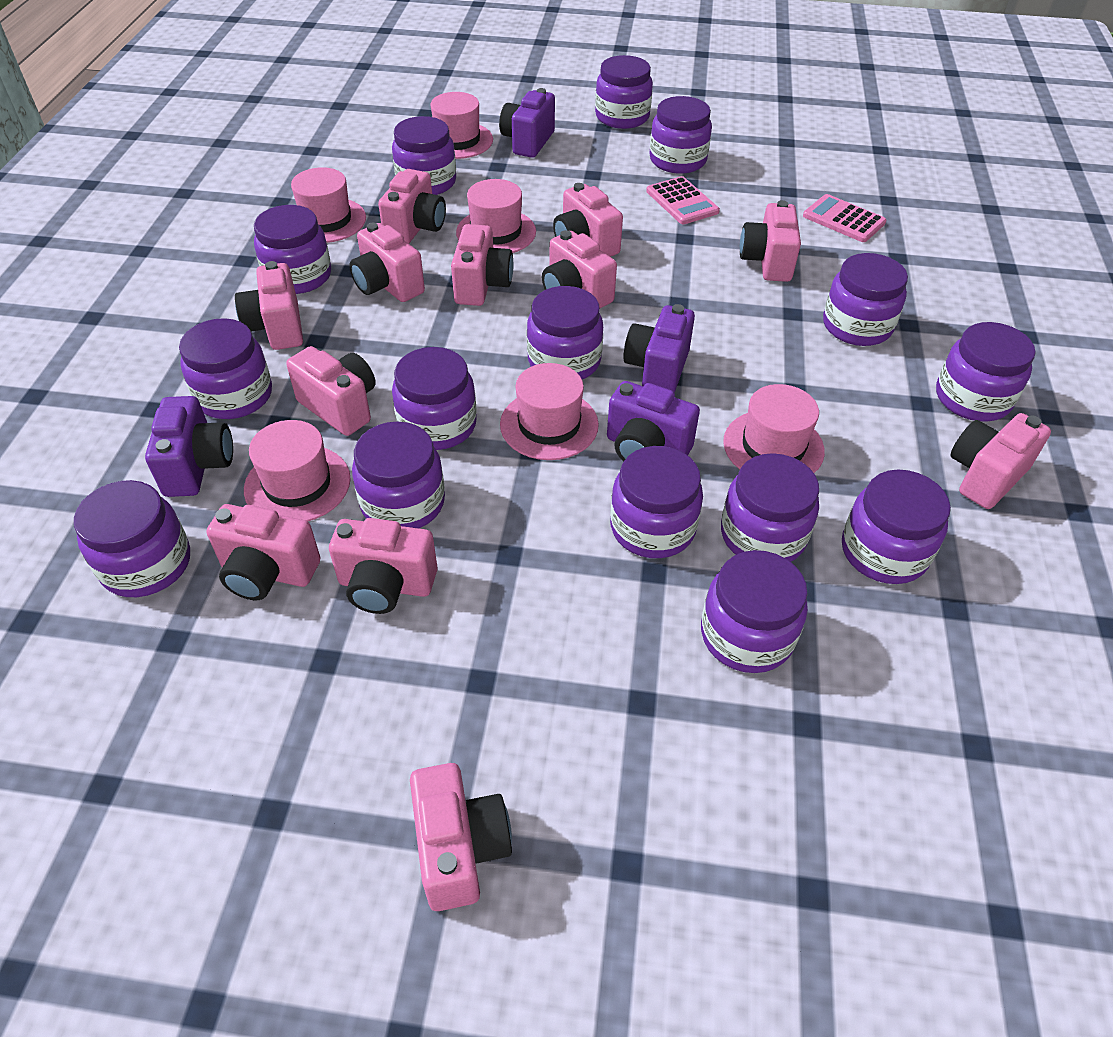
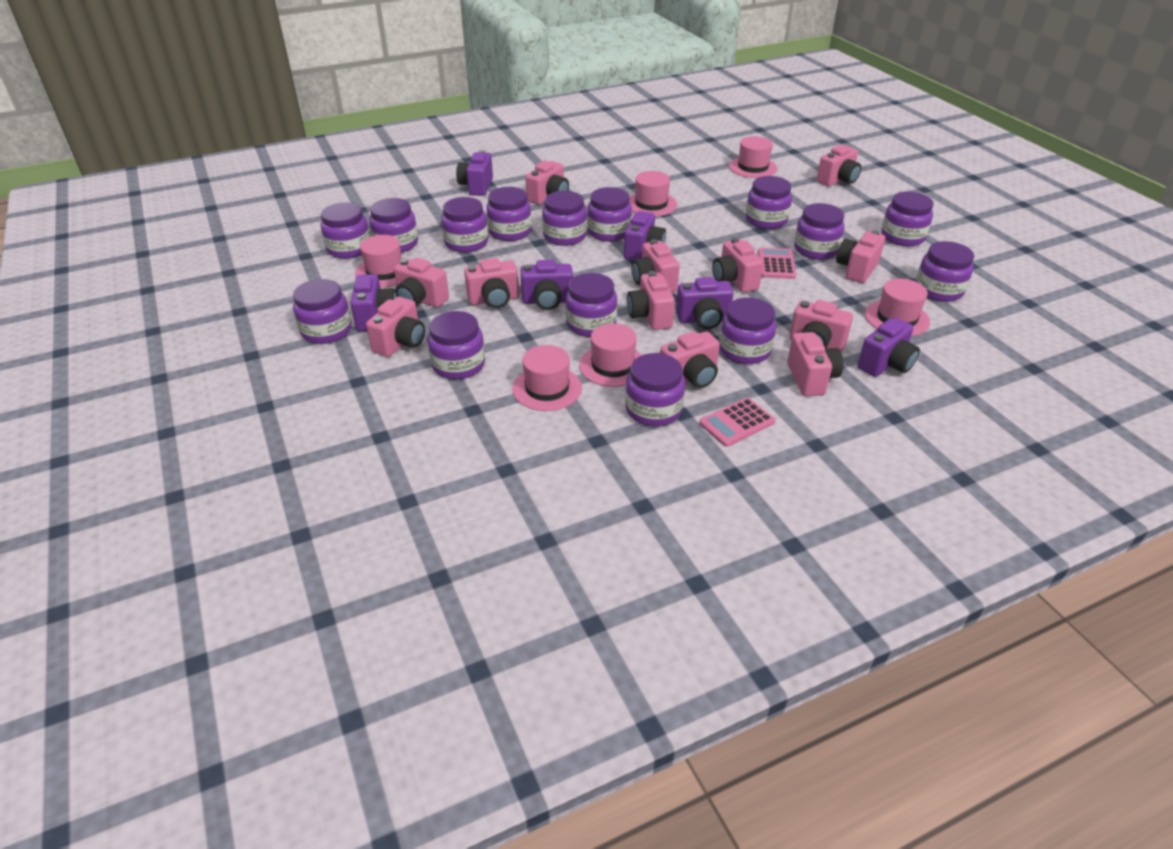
purple camera: [145,396,233,497] [499,88,555,158] [607,381,700,461] [623,304,695,393] = 4 -> [350,274,397,331] [456,150,493,196] [520,260,573,310] [624,211,666,261] [676,277,734,329] [858,317,920,377] = 6

